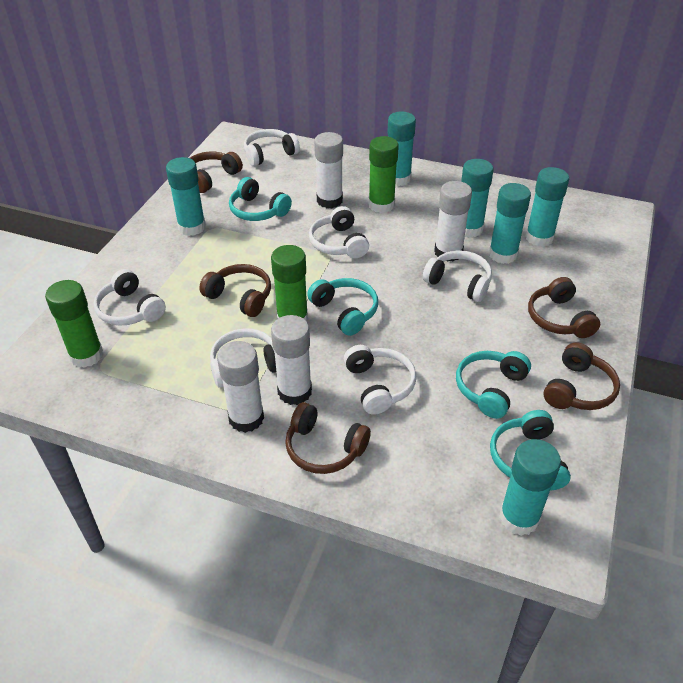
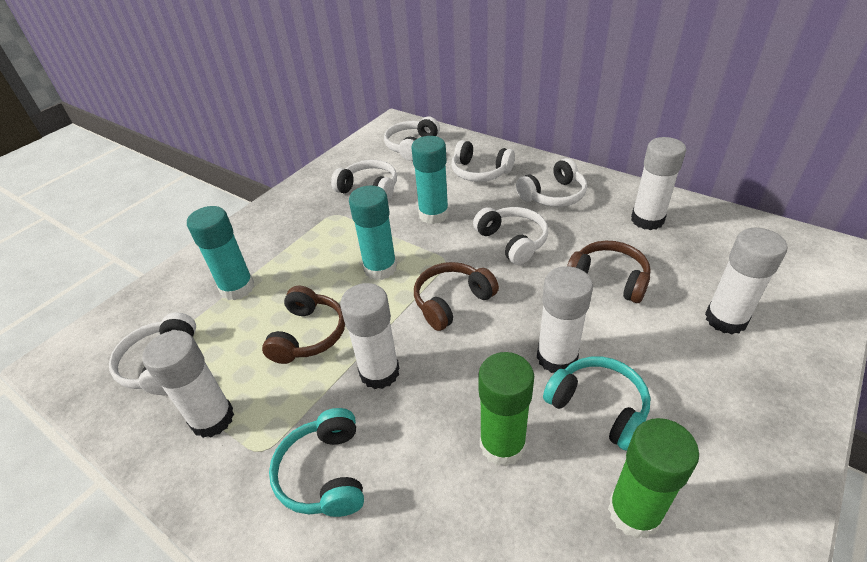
brown headphones: [190,152,243,193] [199,264,271,317] [285,402,371,474] [528,277,600,338] [544,342,620,410] = 5 -> [262,286,345,364] [414,262,499,331] [567,241,651,303] = 3
green glue stick: [45,280,103,368] [271,245,308,322] [368,136,399,213] = 3 -> [478,352,534,466] [608,418,699,539] = 2
turquoise glue stick: [166,157,206,236] [387,112,416,186] [461,159,494,238] [489,183,531,264] [499,439,561,536] [525,167,569,247] = 6 -> [187,206,254,300] [349,185,397,280] [411,136,449,224] = 3
turquoise headphones: [229,177,292,221] [307,278,378,336] [456,351,531,419] [490,410,571,490] = 4 -> [269,408,364,517] [543,356,650,451] = 2
white glue stick: [217,341,264,433] [271,315,312,405] [314,132,343,208] [434,181,472,262] = 4 -> [142,330,234,438] [340,283,400,389] [537,266,593,373] [631,137,686,230] [705,228,787,334] = 5

